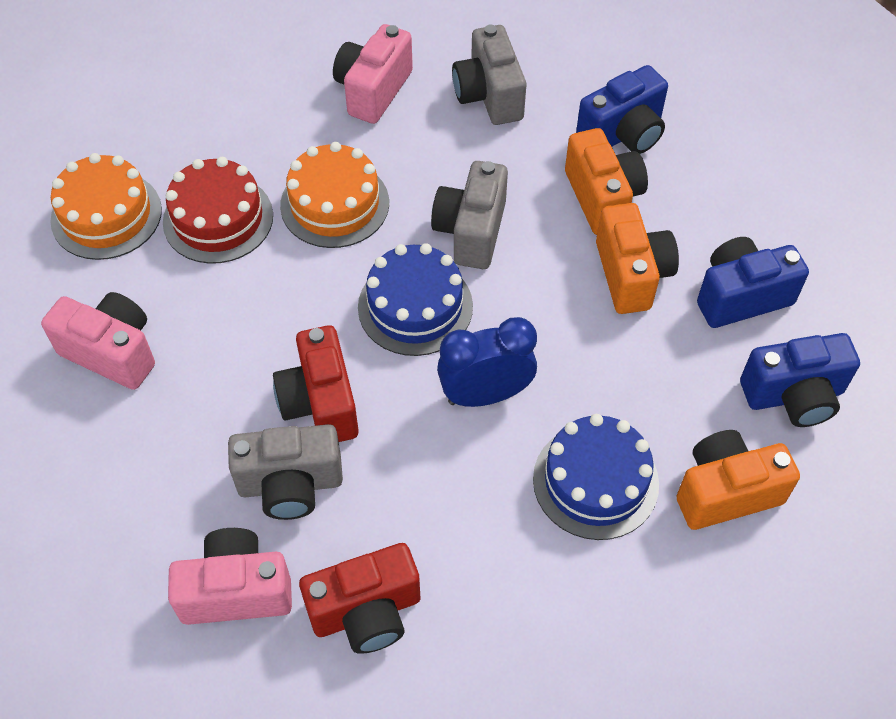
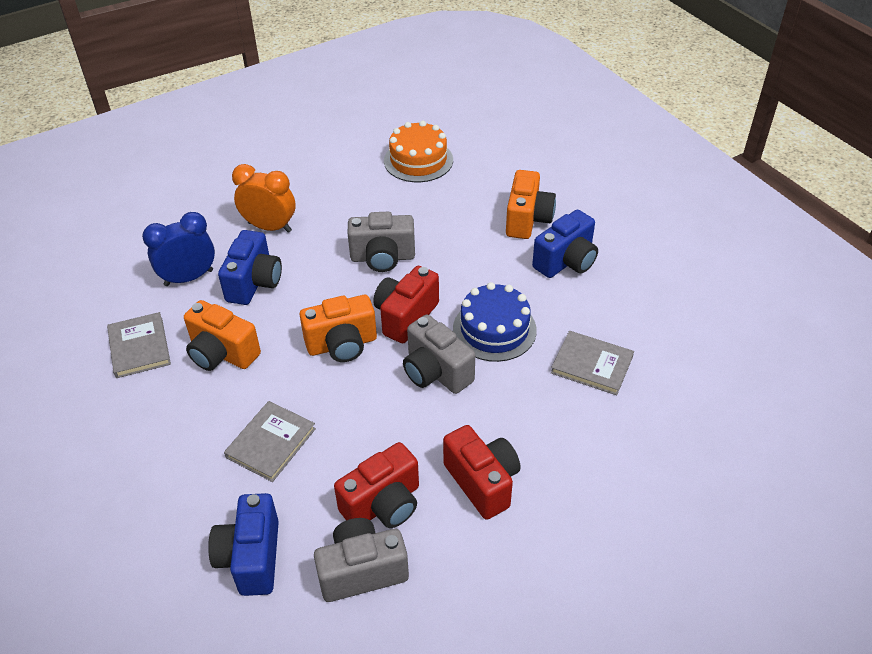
blue cake: [358,243,473,356] [533,414,659,540] = 2 -> [453,282,537,362] = 1
grey book: none = 0 -> [107,312,171,378] [224,401,316,482] [551,331,634,395] = 3
orange cake: [50,153,162,260] [280,142,389,248] = 2 -> [384,121,453,182] = 1
orange clock: none = 0 -> [232,164,296,233] = 1
pink camera: [41,292,155,390] [168,528,292,625] [333,24,413,124] = 3 -> none = 0
red cake: [163,157,273,264] = 1 -> none = 0
red camera: [273,325,359,442] [299,543,421,654] = 2 -> [334,442,419,528] [373,266,439,343] [443,425,521,520] = 3

